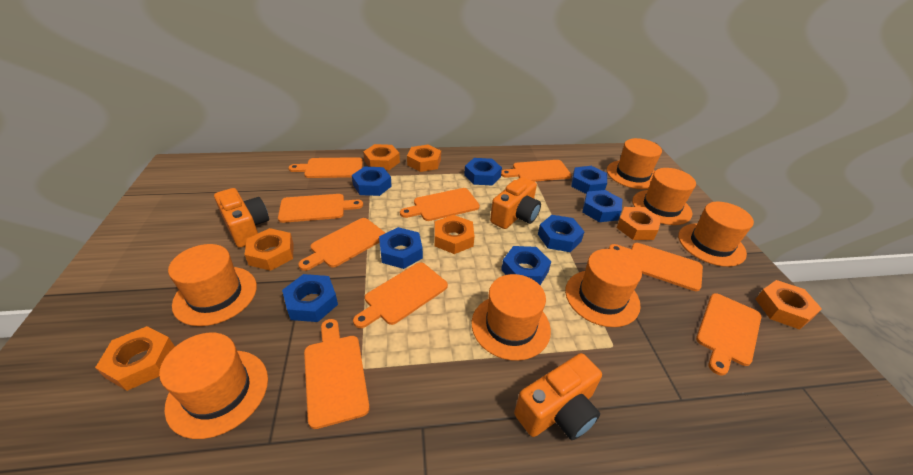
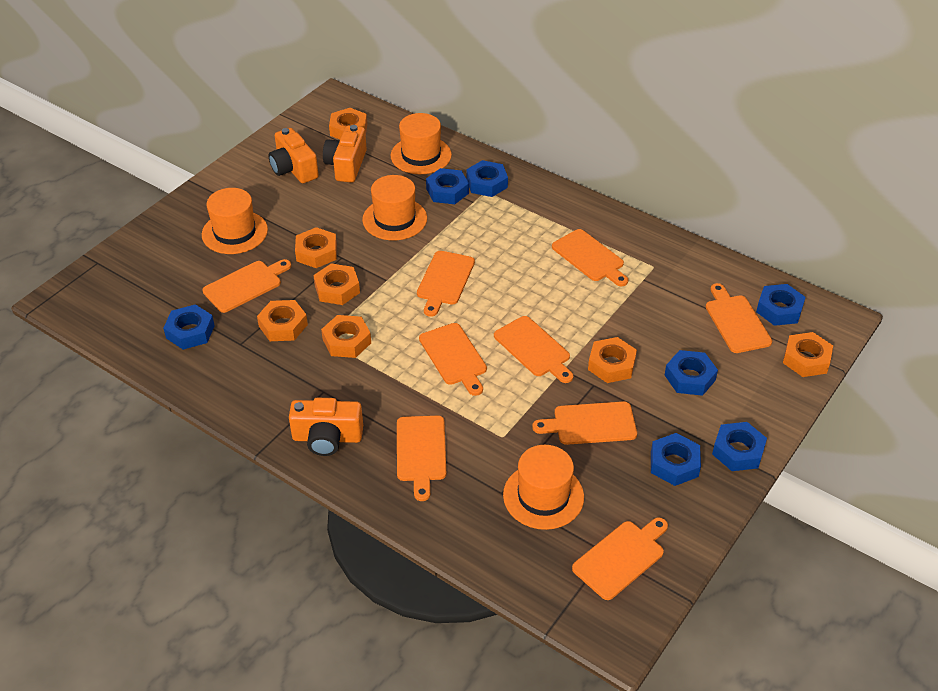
blue nut: [282,274,338,322] [352,166,392,196] [379,227,423,269] [464,158,502,185] [501,246,551,285] [538,215,585,252] [571,166,607,194] [582,190,623,222] = 8 -> [163,304,215,350] [426,168,469,204] [466,160,508,197] [651,433,701,486] [665,350,718,396] [712,422,767,471] [756,284,805,326] = 7
orange hat: [159,333,268,439] [168,244,257,326] [472,274,551,361] [565,249,642,327] [607,138,662,189] [632,168,696,225] [678,202,754,267] = 7 -> [202,188,268,254] [362,175,427,240] [391,113,452,174] [503,445,584,530] = 4

